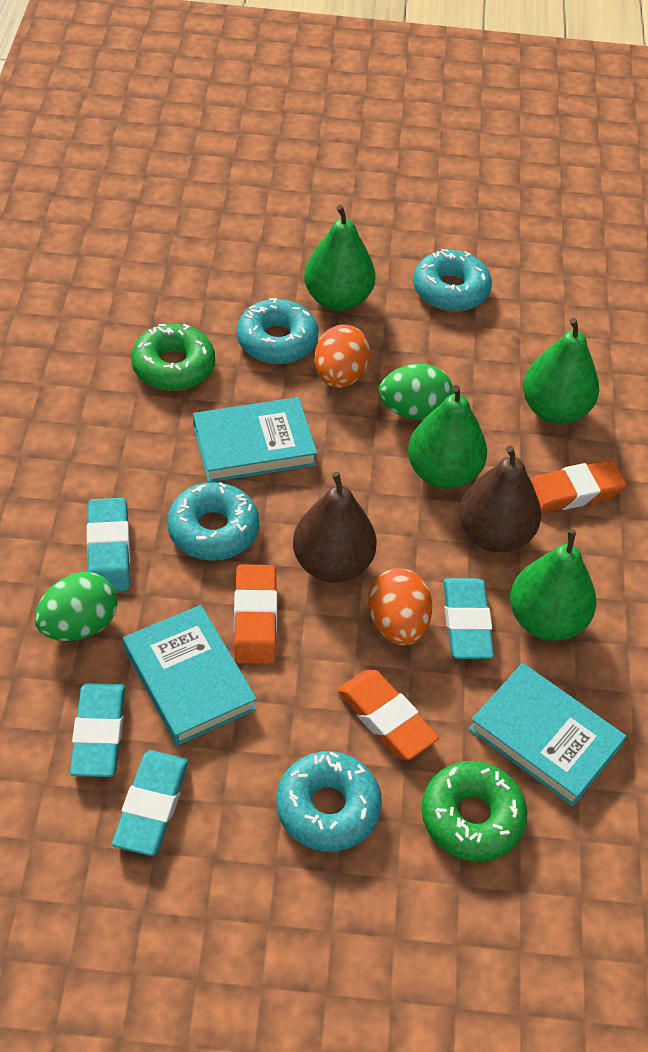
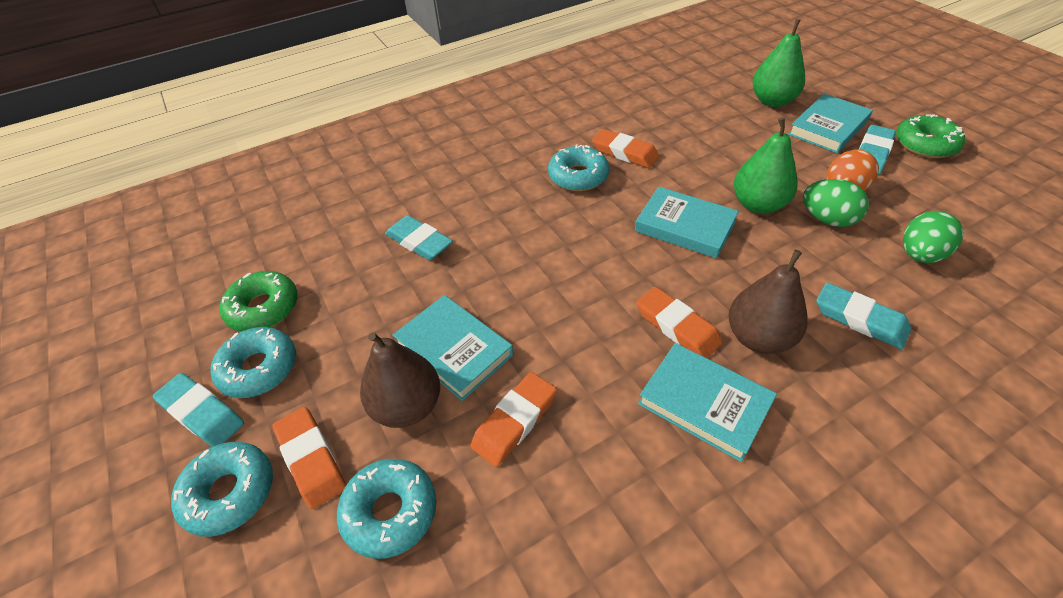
green pear: [304,205,375,311] [408,385,487,489] [510,529,596,641] [523,318,599,424] = 4 -> [734,117,797,214] [753,19,805,107] = 2
orange egg: [315,324,370,388] [368,568,432,646] = 2 -> [827,150,879,191] = 1
orange eraser: [234,564,277,664] [337,670,439,760] [531,460,627,513] = 3 -> [273,407,346,509] [470,372,557,467] [592,129,659,168] [636,287,722,358] = 4
turquoise book: [123,605,257,746] [193,397,317,483] [469,663,626,806] = 3 -> [393,295,513,401] [635,187,739,259] [638,343,777,462] [788,94,873,153] = 4

